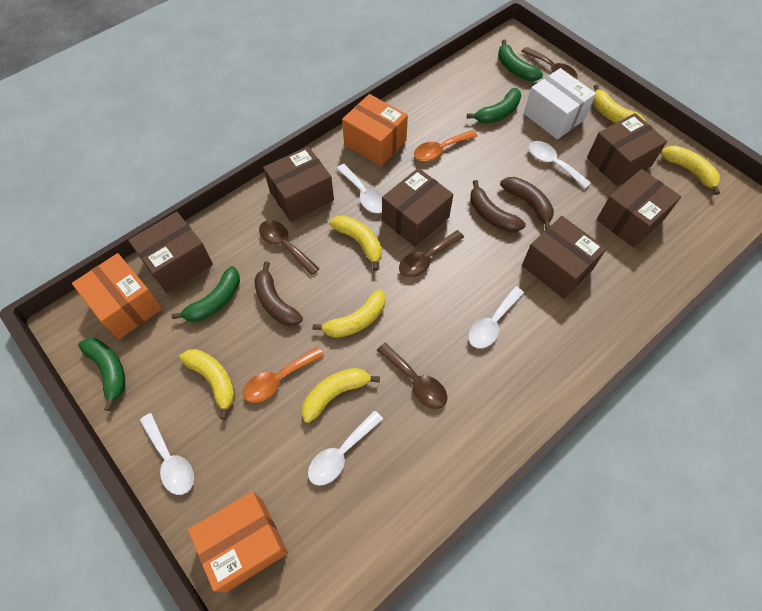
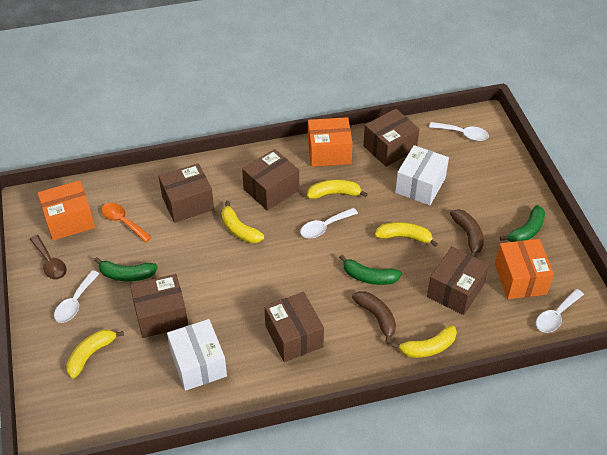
brown banana: [254,261,303,326] [470,180,526,233] [500,177,554,230] = 3 -> [352,291,396,344] [450,209,484,257] = 2
brown spoon: [259,220,320,275] [377,343,448,409] [399,230,464,277] [521,47,578,79] = 4 -> [30,235,67,280] = 1
green banana: [78,338,125,411] [172,266,240,322] [467,88,521,124] [498,40,543,81] = 4 -> [94,257,158,281] [339,255,402,285] [500,205,545,242] = 3
orange spoon: [243,347,324,403] [414,130,478,161] = 2 -> [101,203,152,242] = 1
white box: [524,68,596,139] = 1 -> [167,319,227,391] [395,145,449,205] = 2
white spoon: [140,413,194,495] [308,411,383,486] [336,164,383,213] [468,286,524,349] [529,141,591,188] = 5 -> [54,270,100,323] [300,208,358,238] [429,122,489,141] [536,289,584,333] = 4
yellow banana: [179,349,235,419] [301,368,380,423] [313,289,385,338] [329,215,382,271] [592,84,646,123] [660,145,721,195] = 6 -> [66,330,124,378] [221,201,264,243] [307,179,368,199] [375,222,438,247] [391,325,457,358] = 5

